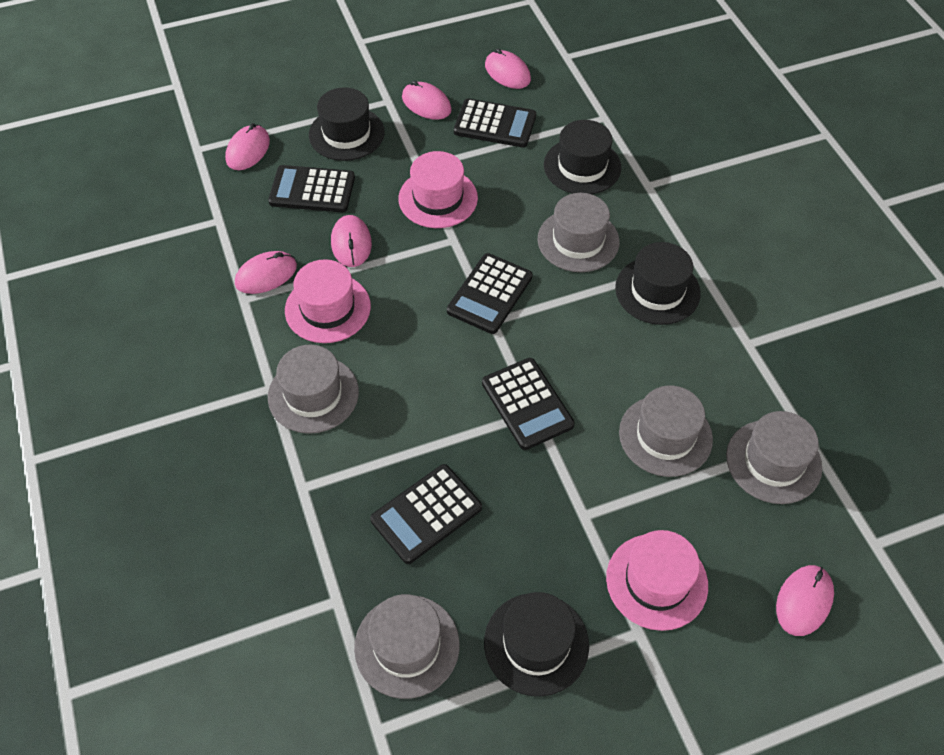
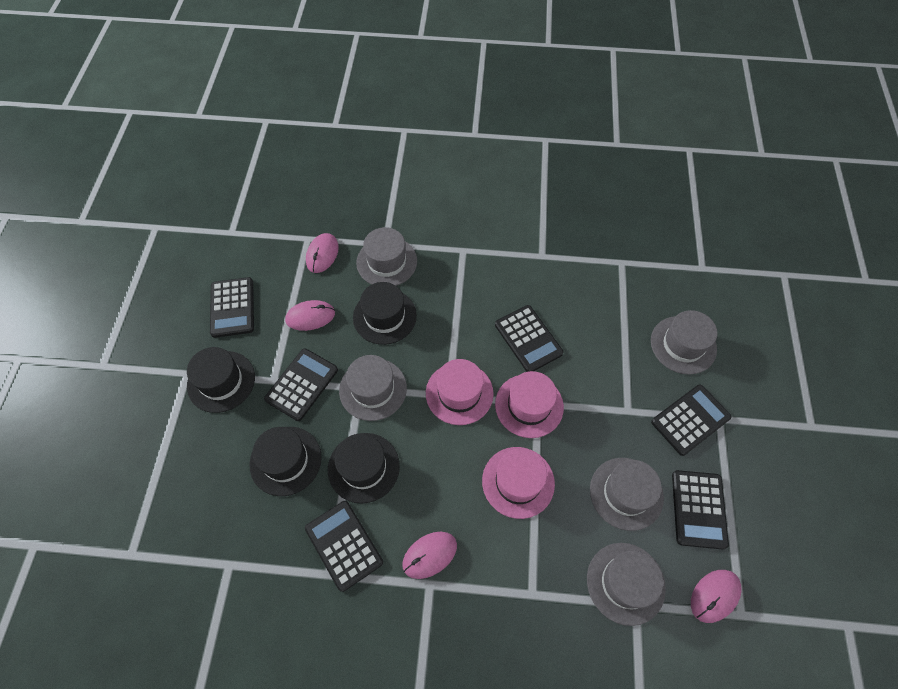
black calculator: [268,165,355,212] [370,464,482,564] [447,253,532,334] [454,98,536,147] [482,358,575,450] = 5 -> [210,277,254,338] [264,348,338,421] [305,501,383,592] [495,305,564,372] [651,385,732,456] [672,470,729,550] = 6
pink mouse: [225,123,270,170] [235,251,297,294] [331,215,372,267] [402,81,452,120] [485,49,531,89] [776,565,834,636] = 6 -> [285,300,335,331] [306,233,339,273] [402,532,457,579] [691,570,742,623] = 4

